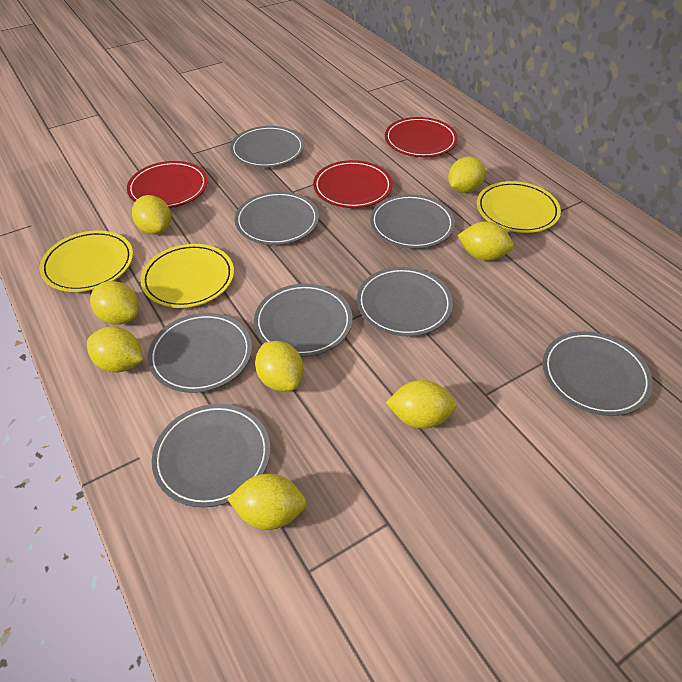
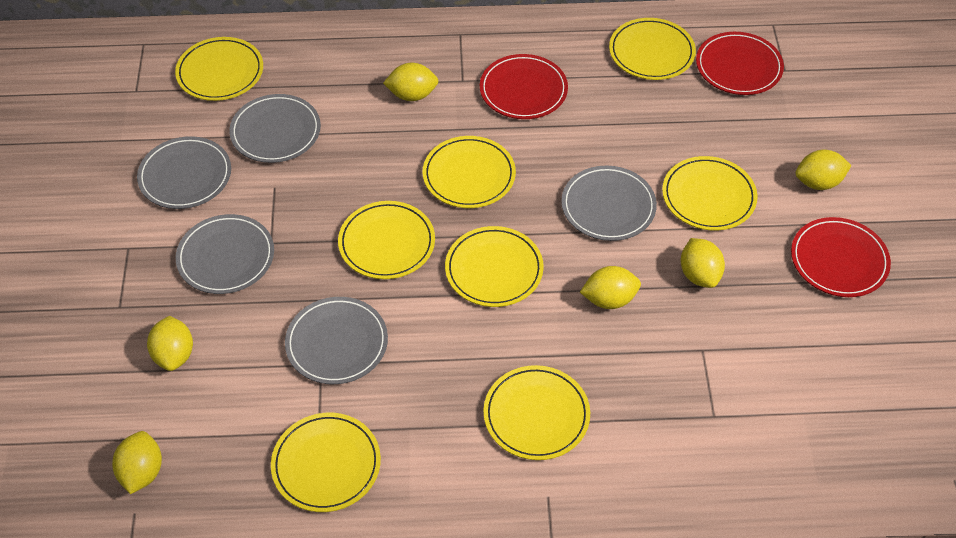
grey plate: [148,313,252,393] [152,404,270,508] [230,126,304,168] [235,191,319,245] [254,284,352,357] [357,267,453,336] [370,194,455,249] [543,331,653,416] = 8 -> [137,136,231,209] [176,214,274,294] [229,94,321,163] [285,297,388,384] [561,166,657,241] = 5
yellow lemon: [87,327,143,373] [90,281,139,325] [132,195,171,234] [228,473,307,530] [255,341,303,391] [386,380,457,429] [448,157,485,193] [458,222,514,261] = 8 -> [112,431,162,494] [147,316,193,371] [383,63,438,101] [580,266,641,309] [681,238,725,288] [795,149,852,190] = 6
yellow plate: [40,231,133,292] [140,244,234,308] [477,181,561,233] = 3 -> [175,37,263,101] [271,413,381,512] [338,201,435,279] [423,136,516,208] [445,226,544,307] [483,365,590,460] [609,18,696,80] [662,156,757,230] = 8

